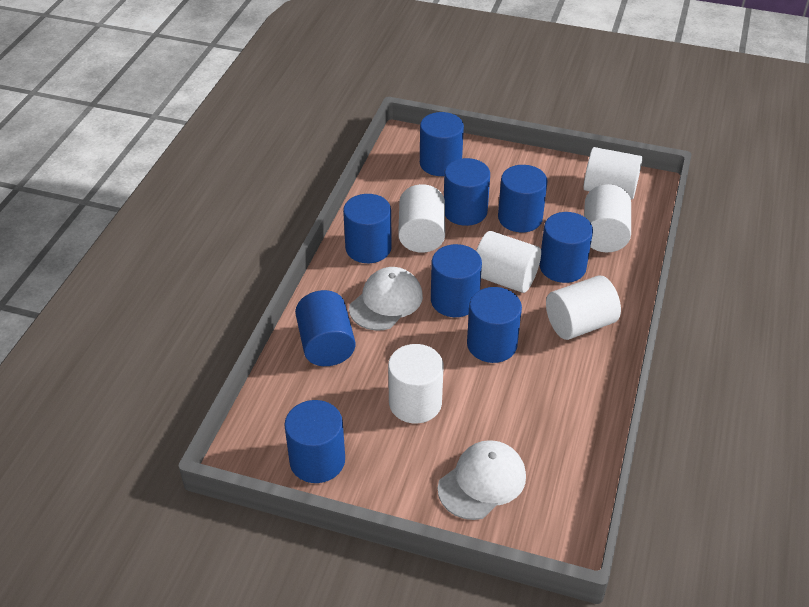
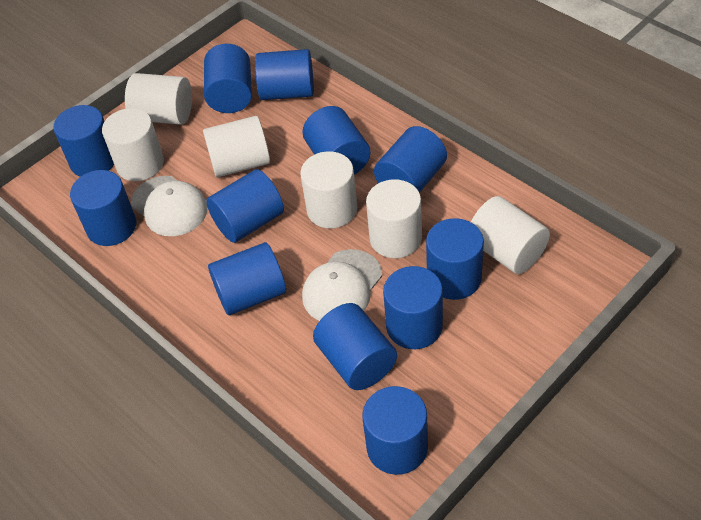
blue cylinder: [284,400,345,483] [295,290,356,366] [343,194,392,263] [420,112,464,176] [431,244,482,317] [444,158,490,226] [467,287,522,363] [498,165,548,232] [539,212,593,283] = 9 -> [53,105,114,177] [70,170,137,246] [204,44,252,113] [206,169,284,243] [208,242,286,315] [255,49,314,100] [303,106,370,175] [313,303,397,390] [363,386,428,475] [374,126,447,193] [383,266,443,349] [426,218,484,300] = 12

